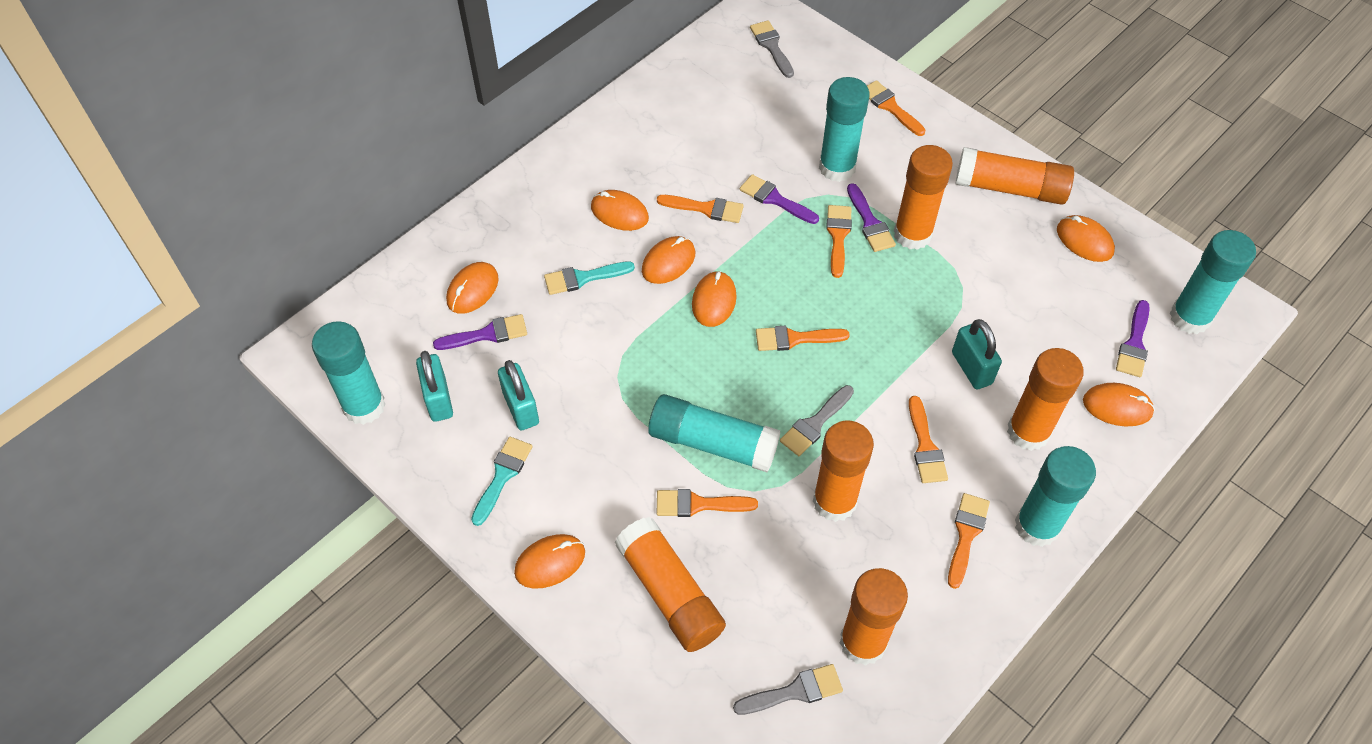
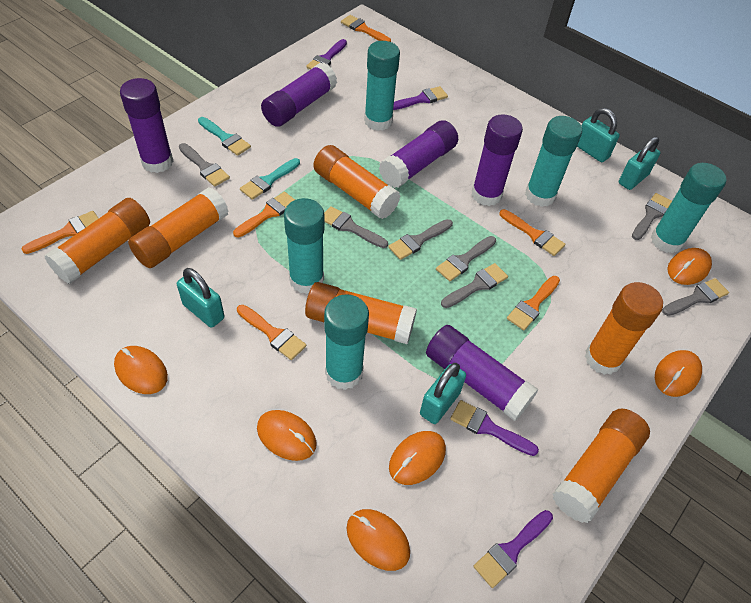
grey brush: [733,664,843,715] [750,20,794,78] [780,385,854,456] = 3 -> [179,143,230,187] [324,206,388,248] [388,219,453,260] [436,236,496,281] [441,263,508,308] [632,193,672,240] [662,278,729,316] = 7
orange brush: [657,195,744,223] [657,489,758,517] [756,326,850,351] [826,205,852,278] [867,80,925,136] [909,396,948,483] [948,493,990,589] = 7 -> [22,211,99,254] [233,192,295,238] [237,305,306,360] [341,15,391,42] [500,209,566,256] [507,276,560,330] = 6
orange mouse: [446,262,499,314] [514,534,585,589] [591,190,649,231] [642,236,695,284] [692,271,737,327] [1057,215,1115,262] [1083,383,1155,426] = 7 -> [114,346,168,394] [257,410,317,461] [346,509,410,571] [389,431,446,485] [655,350,702,397] [667,248,712,285] = 6
purple glue stick: none = 0 -> [120,78,173,173] [261,63,337,127] [379,120,458,188] [426,325,538,421] [472,114,523,206] = 5
turquoise padlock: [416,351,453,422] [498,360,539,430] [952,319,1002,389] = 3 -> [177,268,224,328] [420,363,466,424] [577,108,620,162] [619,136,660,190] = 4

